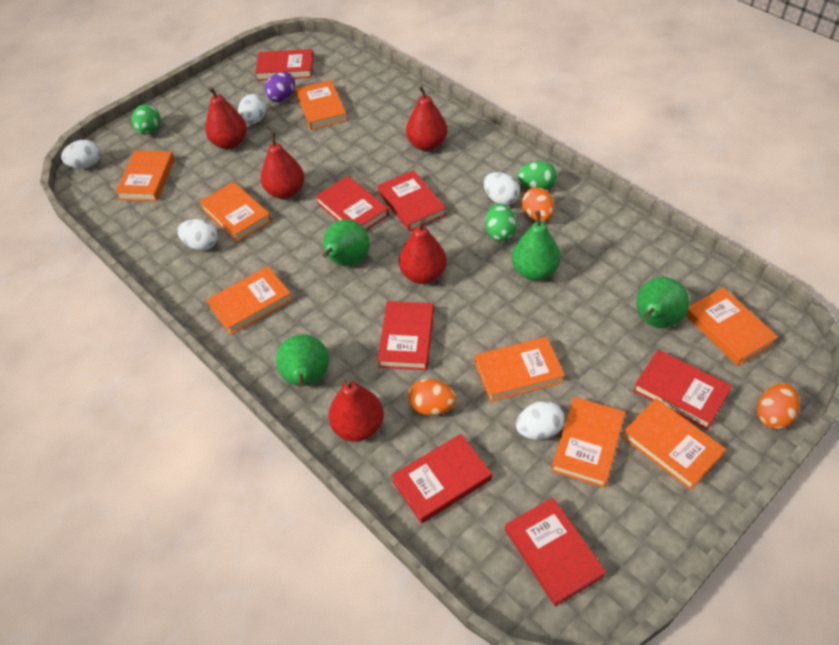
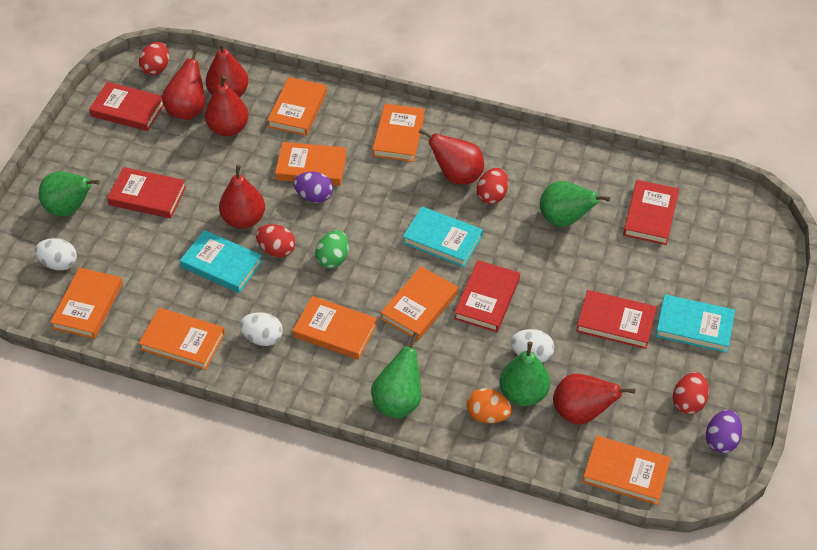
green egg: [132,104,160,135] [485,204,517,242] [517,161,557,190] = 3 -> [315,230,349,269] = 1
orange egg: [408,379,456,415] [522,187,555,222] [757,383,800,429] = 3 -> [467,389,512,423] = 1
purple egg: [265,72,295,102] = 1 -> [293,172,333,203] [706,410,742,453] = 2
red book: [255,49,314,81] [316,176,389,230] [377,301,434,370] [378,170,446,232] [391,434,492,524] [505,498,606,606] [633,350,732,430] = 7 -> [89,82,164,131] [107,167,186,218] [454,260,520,332] [576,290,657,349] [623,180,679,245] = 5
red egg: none = 0 -> [139,42,169,76] [256,224,295,258] [477,168,508,204] [673,372,709,414] = 4
red pear: [205,87,247,149] [261,132,304,199] [329,379,384,442] [399,218,447,284] [406,85,447,151] = 5 -> [162,46,205,120] [205,75,249,136] [206,43,249,98] [219,165,265,229] [418,129,484,185] [553,373,635,425] = 6
turquoise book: none = 0 -> [180,230,263,293] [403,207,483,267] [655,294,735,353] = 3
white egg: [61,140,100,169] [177,219,218,251] [238,94,266,124] [484,172,520,205] [516,401,564,440] = 5 -> [34,238,77,271] [239,312,283,346] [510,329,554,363] = 3

